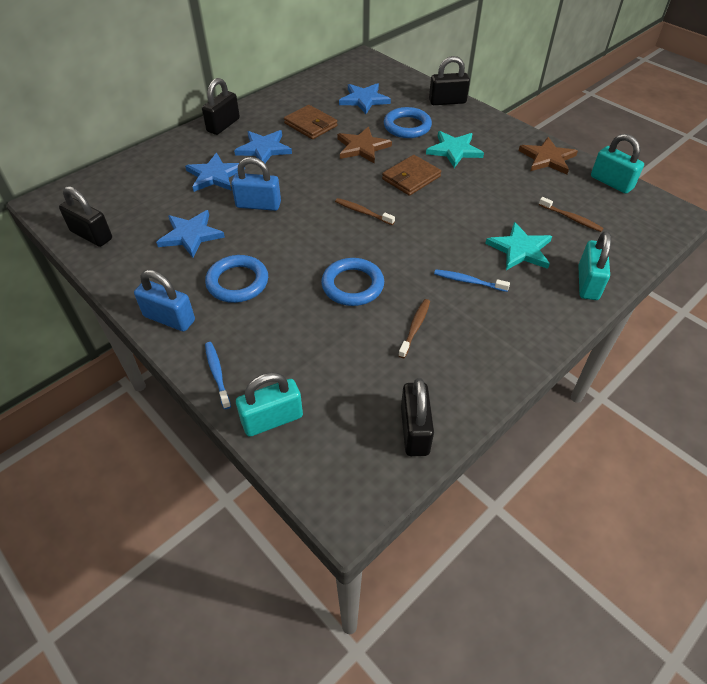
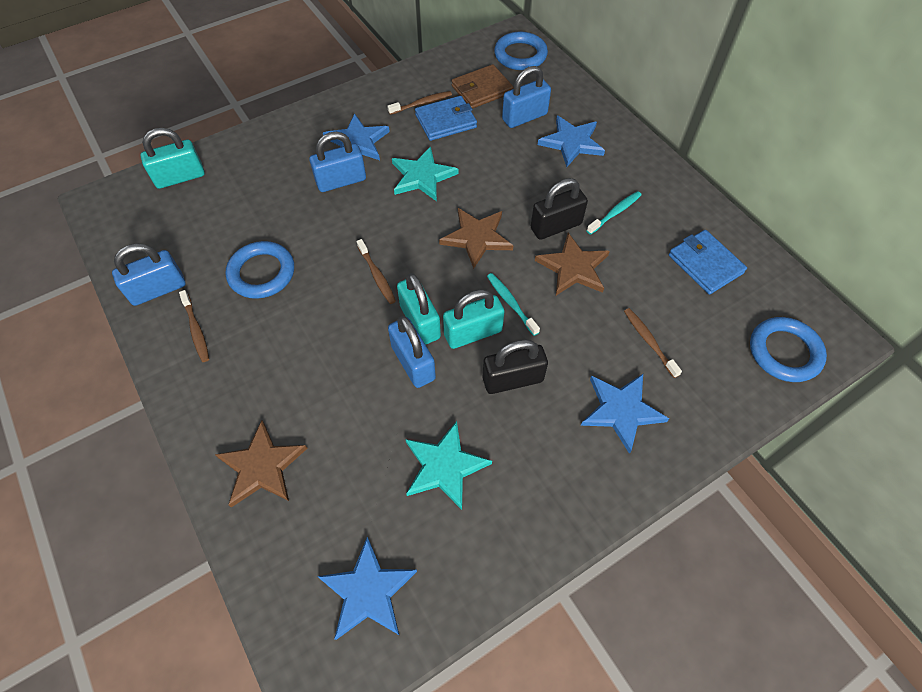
black padlock: [59,186,112,247] [202,78,240,135] [401,378,434,456] [429,56,470,105] = 4 -> [483,339,548,394] [531,178,588,240] = 2
blue padlock: [134,270,195,332] [231,157,281,211] = 2 -> [112,243,186,306] [309,132,366,192] [388,316,436,388] [502,66,551,128] = 4
blue toothbrush: [205,342,231,409] [434,269,510,292] = 2 -> none = 0
blue wallet: none = 0 -> [415,96,477,141] [669,230,747,294] = 2
brown star: [337,127,392,164] [519,137,578,174] = 2 -> [215,420,308,508] [439,208,513,269] [535,233,610,295] = 3
brown toothbrush: [335,198,395,225] [398,299,430,358] [539,197,603,232] = 3 -> [179,290,209,362] [357,239,396,304] [387,91,452,115] [624,308,682,378] = 4
brown wallet: [284,105,337,139] [382,155,441,196] = 2 -> [452,64,514,109] = 1
turquoise toothbrush: none = 0 -> [487,273,540,336] [587,191,642,235] = 2

